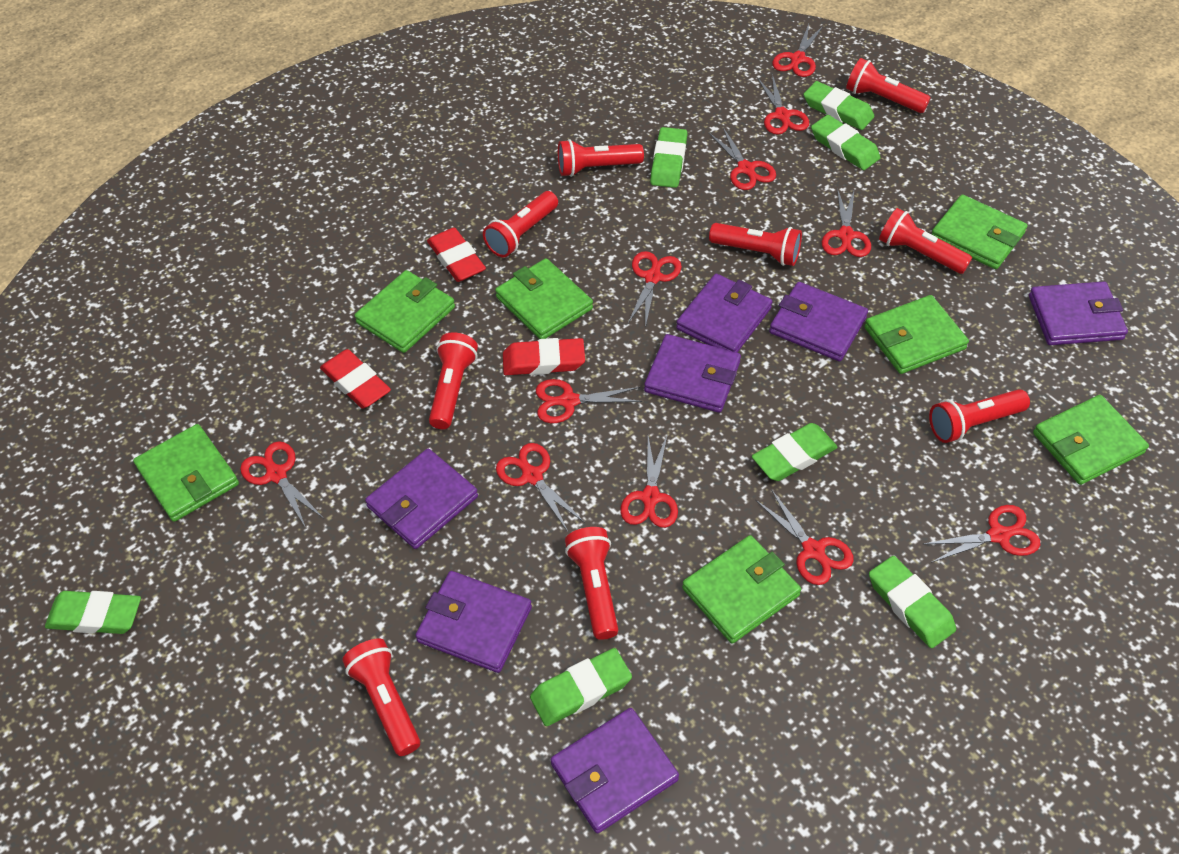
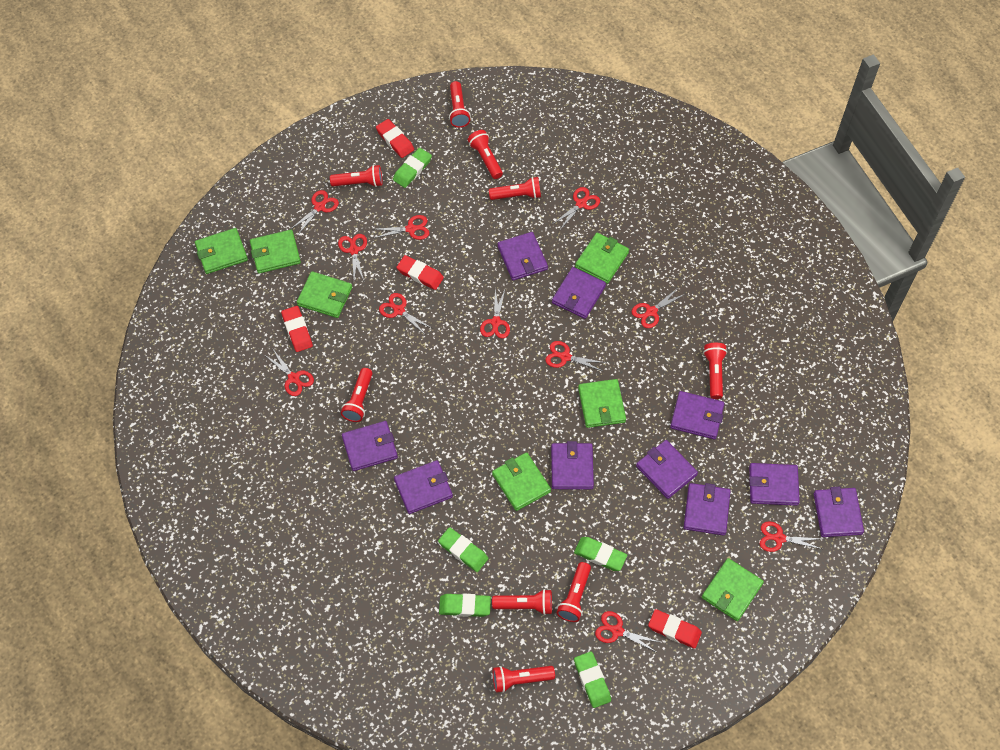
green eraser: [45,591,141,634] [530,648,632,726] [650,127,687,188] [752,423,837,481] [803,81,875,130] [811,115,881,170] [869,556,956,648] = 7 -> [393,148,432,188] [438,527,488,572] [439,594,491,617] [574,537,627,571] [574,651,611,708] = 5
purple wallet: [365,449,478,549] [415,571,532,673] [551,708,679,833] [644,334,741,413] [676,274,773,353] [769,282,868,362] [1029,282,1128,345] = 7 -> [342,421,398,471] [394,460,453,514] [498,232,548,280] [551,441,594,489] [552,267,606,319] [636,440,698,499] [670,391,724,439] [684,483,731,536] [749,463,800,506] [814,486,864,537] = 10
red eraser: [320,349,391,409] [427,228,486,282] [503,338,585,375] = 3 -> [281,306,313,352] [376,119,414,158] [396,255,444,290] [648,609,702,649] = 4

